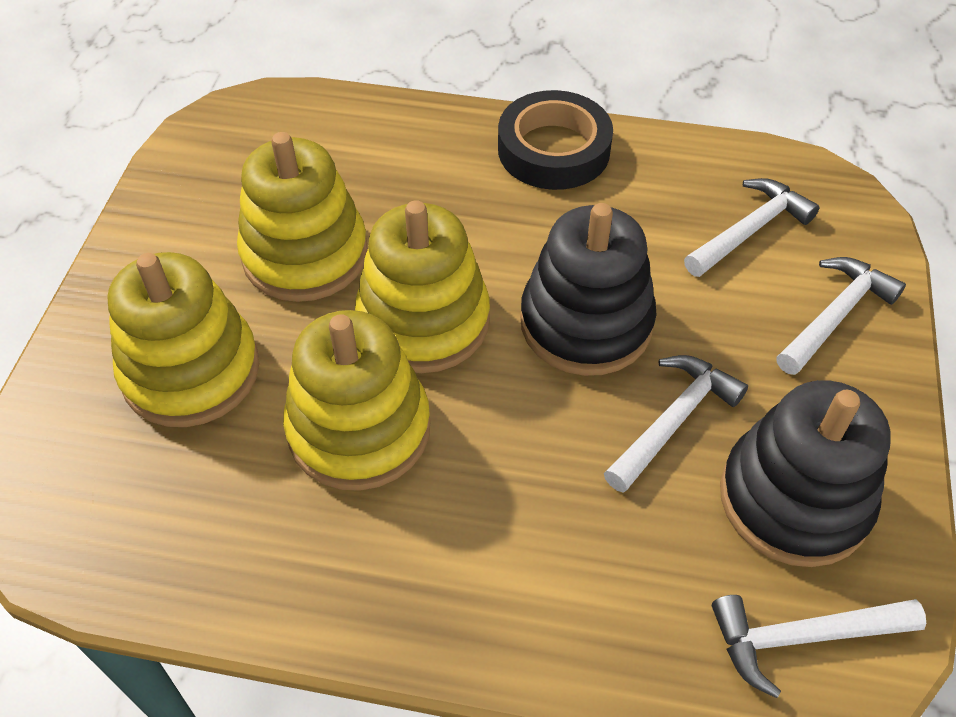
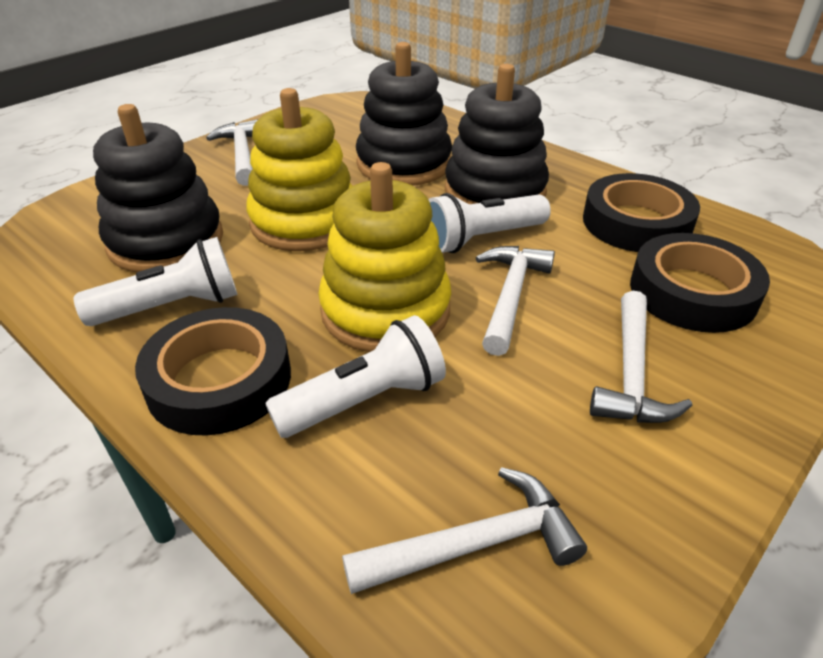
black stacking toy: [520,203,656,376] [720,380,891,567] = 2 -> [93,104,223,272] [356,42,452,186] [445,64,549,204] = 3
black tape: [498,90,613,190] = 1 -> [135,307,291,436] [583,173,700,252] [630,233,770,333] = 3
white flashlight: none = 0 -> [74,237,237,326] [265,315,446,438] [428,193,551,253] = 3
yellow stacking toy: [108,252,259,427] [237,132,368,302] [283,310,431,491] [355,200,490,373] = 4 -> [246,88,352,251] [318,162,451,352] = 2

